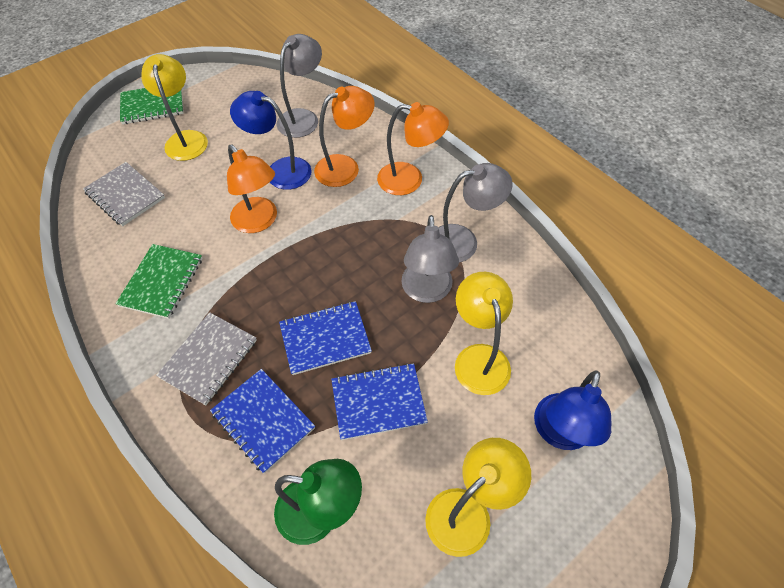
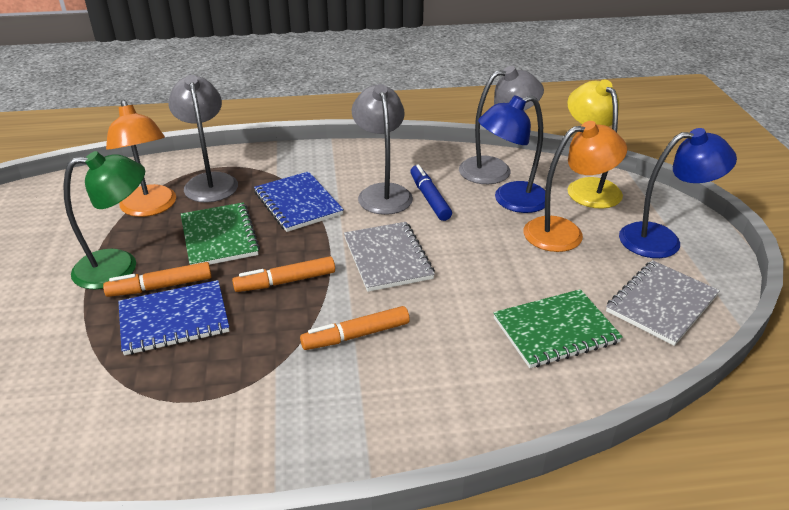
blue marker: none = 0 -> [410,164,452,221] = 1
blue notebook: [210,369,315,474] [279,301,372,375] [331,363,428,440] = 3 -> [118,280,229,355] [254,171,344,232] = 2
orange lamp: [227,145,277,233] [314,86,375,187] [377,102,449,195] = 3 -> [106,100,176,217] [524,121,627,252] = 2
orange marker: none = 0 -> [103,262,212,297] [232,256,335,292] [300,306,410,350] = 3
yellow lamp: [141,54,208,161] [425,438,531,557] [455,272,513,395] = 3 -> [567,80,623,209] = 1

